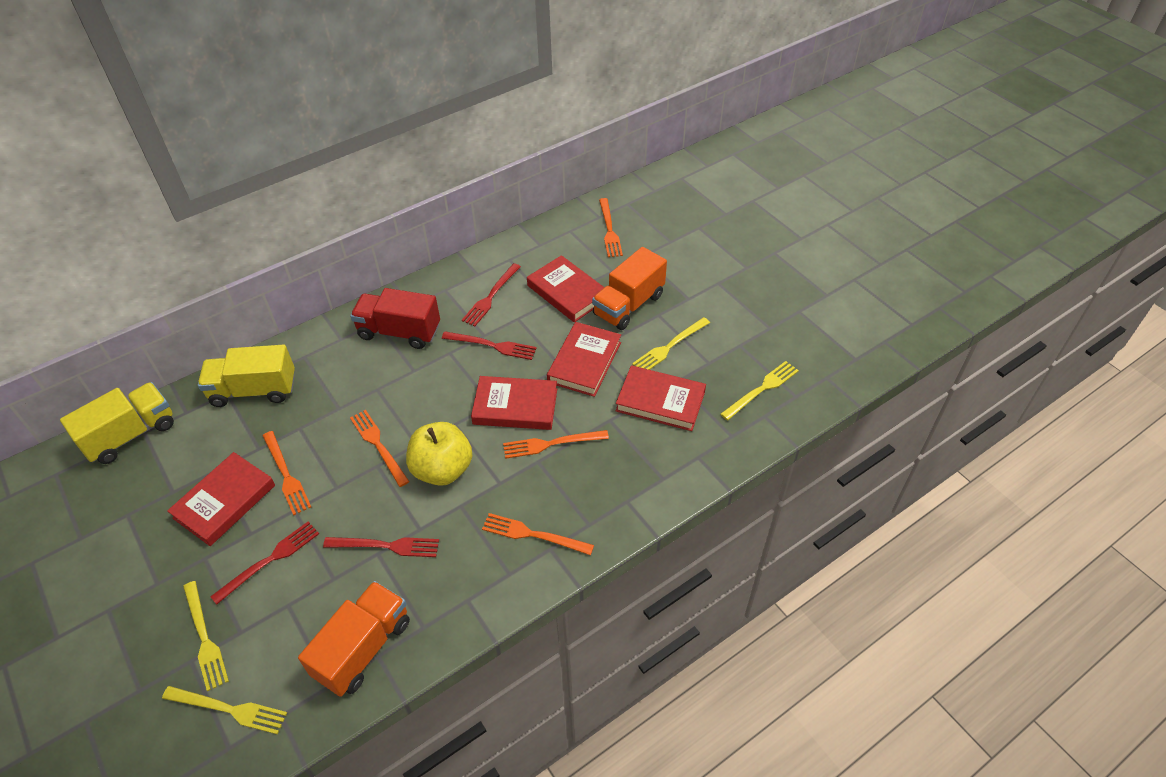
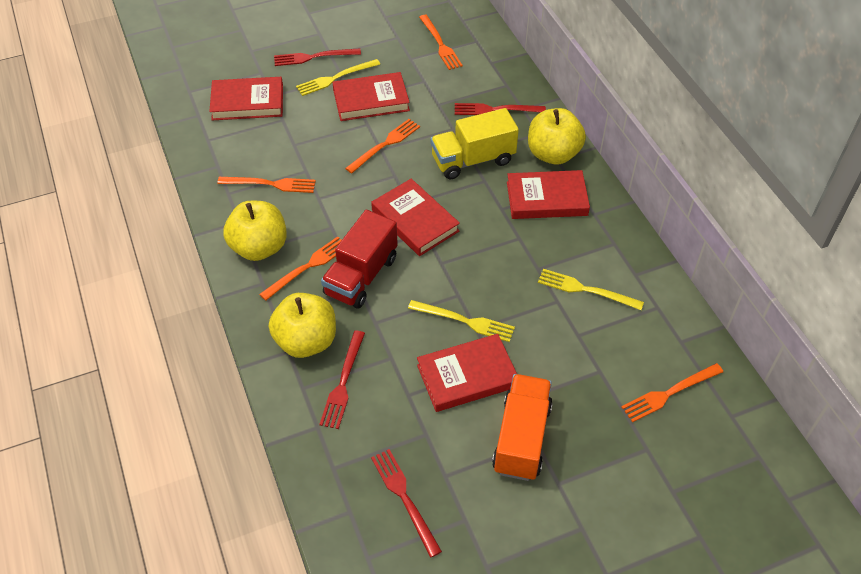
orange truck: [298,581,410,697] [592,247,667,330] = 2 -> [492,374,553,481] = 1
yellow apple: [406,422,472,486] = 1 -> [223,201,287,261] [269,293,336,358] [528,108,586,165] = 3
yellow fork: [162,686,287,735] [183,581,229,691] [632,317,710,370] [720,361,799,420] = 4 -> [296,59,380,96] [408,300,515,342] [538,269,644,310] = 3
yellow truck: [60,382,174,464] [198,345,295,407] = 2 -> [430,108,519,179] = 1

